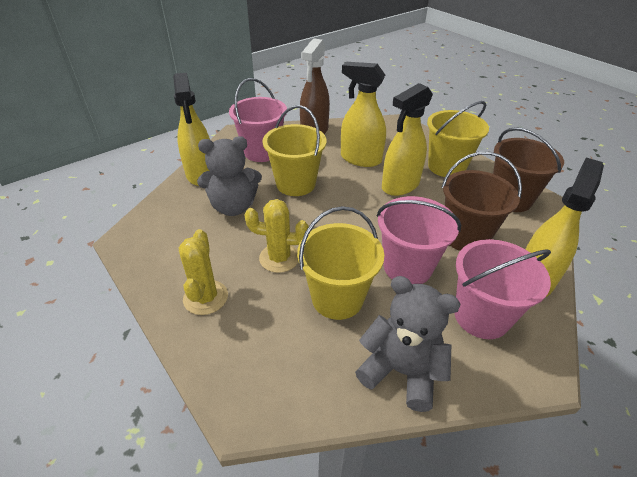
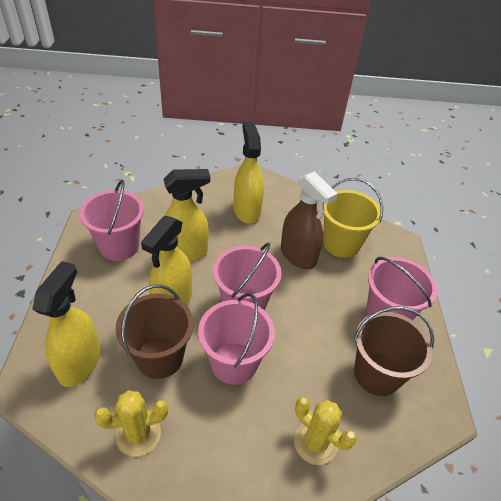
grey teddy bear: [197,136,262,216] [355,276,461,412] = 2 -> none = 0
pink bucket: [229,78,287,162] [377,196,461,284] [455,239,551,339] = 3 -> [79,179,144,261] [198,293,275,385] [213,243,282,311] [366,257,437,320] = 4
yellow bucket: [263,105,327,196] [297,206,384,320] [427,101,489,177] = 3 -> [323,178,383,258] = 1

